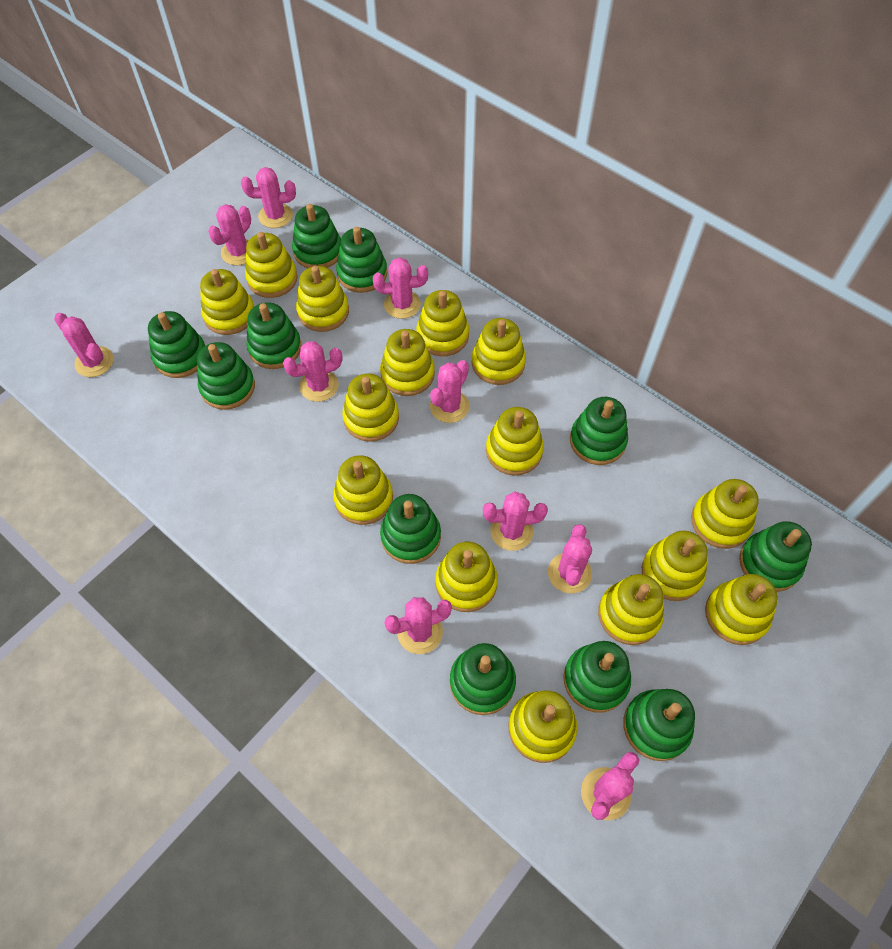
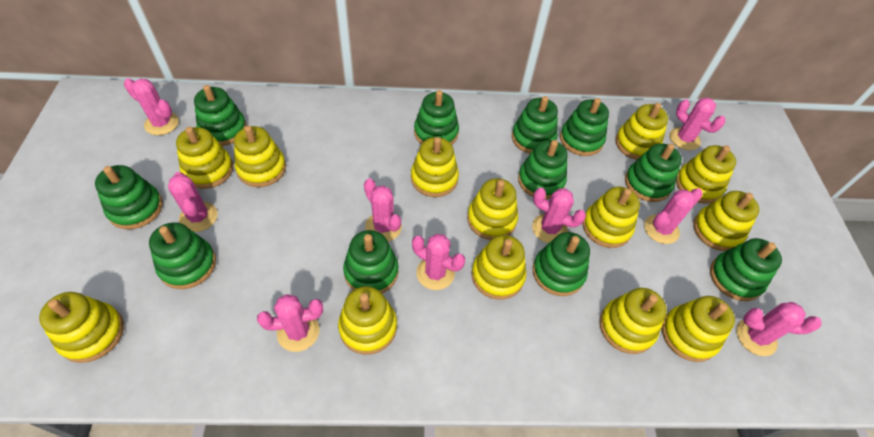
pink cactus: [54,313,113,377] [208,204,251,265] [241,167,296,228] [283,341,342,402] [373,257,428,319] [384,597,452,654] [430,360,469,423] [483,492,548,551] [548,524,592,593] [581,752,639,820] = 10 -> [124,79,179,135] [168,172,218,232] [257,294,323,352] [364,179,402,242] [412,234,465,290] [532,188,586,243] [644,188,703,244] [670,98,725,150] [737,302,822,356] = 9
yellow stacking toy: [200,269,254,335] [245,232,298,298] [296,266,349,332] [333,455,393,525] [342,374,399,442] [380,329,435,396] [416,290,469,356] [435,542,498,612] [472,318,526,385] [486,407,544,476] [508,691,577,763] [598,574,664,645] [642,531,708,601] [691,479,759,549] [705,574,778,645] = 15 -> [39,292,124,363] [176,127,233,189] [234,126,286,187] [338,286,397,355] [411,137,459,197] [467,178,518,240] [471,235,526,300] [583,187,640,248] [599,288,667,354] [615,103,668,160] [662,296,735,362] [676,145,736,204] [693,191,759,251] = 13

